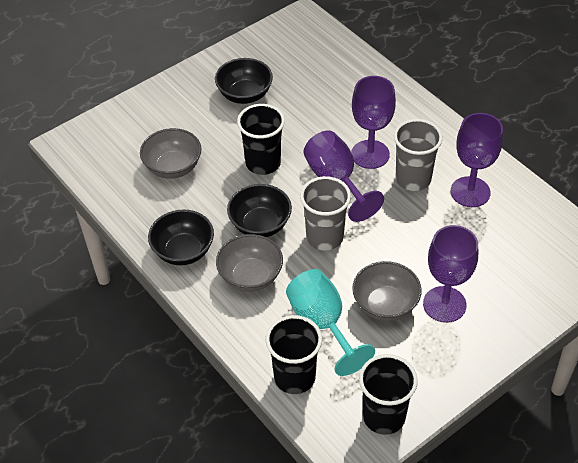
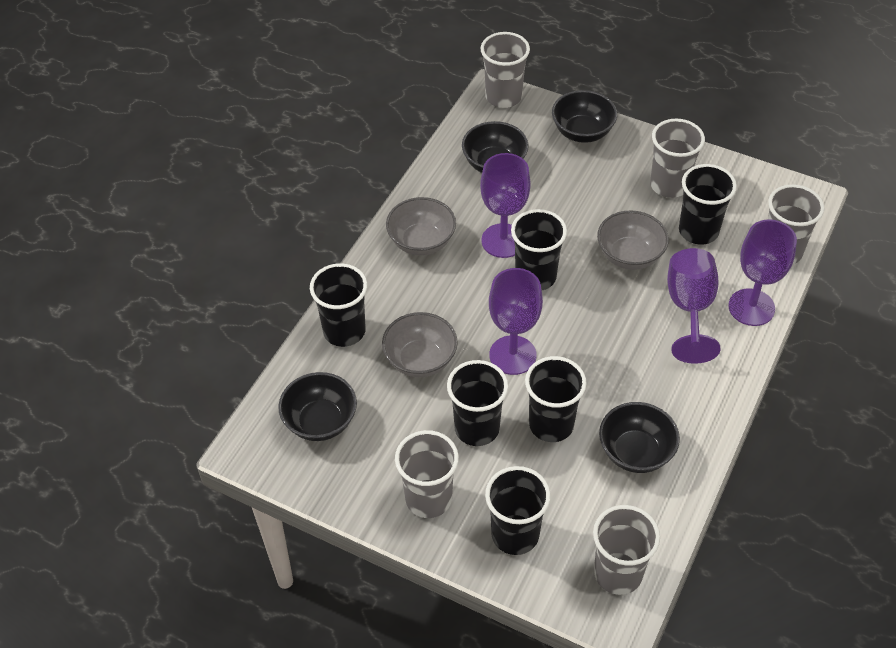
black bowl: [148,209,214,265] [215,58,273,104] [227,184,292,237] = 3 -> [278,372,357,441] [462,121,529,173] [552,90,617,143] [599,402,680,473] = 4
black cup: [237,104,285,175] [266,315,322,394] [359,354,418,435] = 3 -> [310,263,367,347] [447,360,508,446] [485,466,551,555] [511,209,567,290] [525,356,587,442] [679,164,737,245] = 6
grey cup: [300,176,351,250] [394,119,443,191] = 2 -> [395,430,459,518] [481,32,530,108] [593,505,660,595] [650,119,705,198] [768,184,824,265] = 5
turquoise goblet: [286,269,375,376] = 1 -> none = 0

